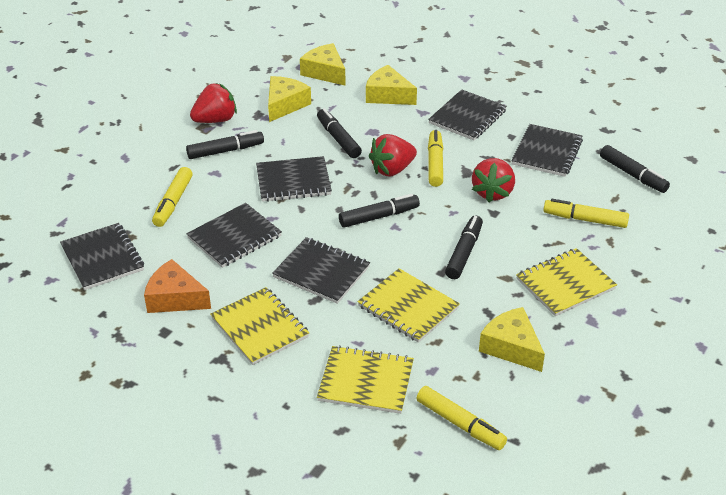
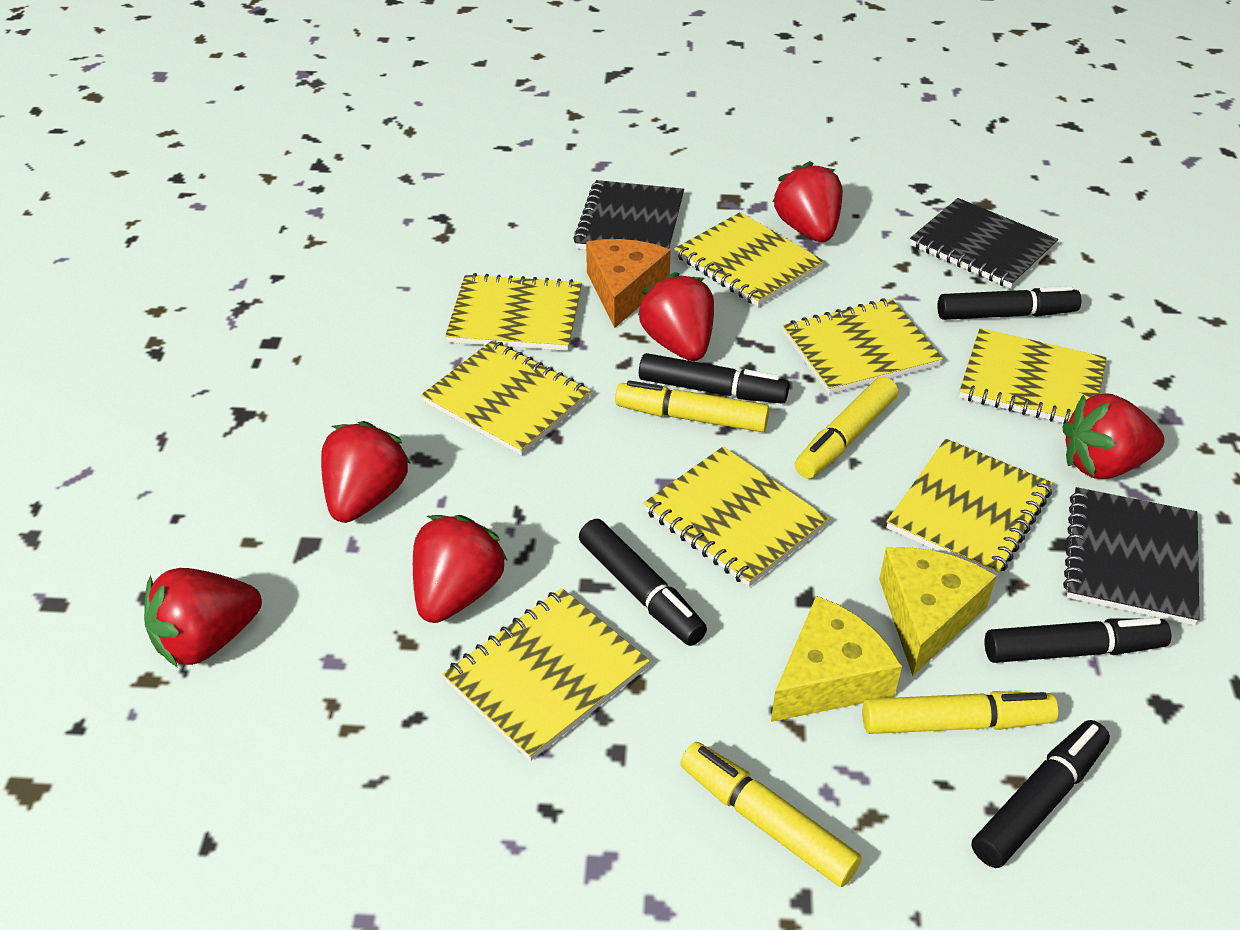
black notebook: [60,223,144,290] [186,203,282,268] [256,156,332,202] [272,237,370,304] [428,89,507,140] [511,124,583,177] = 6 -> [573,180,684,250] [910,198,1058,289] [1063,487,1200,625] = 3
red strawberry: [190,83,237,123] [369,134,417,177] [472,158,515,203] = 3 -> [144,568,262,668] [321,421,411,523] [413,515,508,623] [638,272,714,361] [773,161,843,242] [1063,393,1165,479] = 6
yellow cheese: [268,76,311,122] [300,43,346,86] [366,65,417,105] [479,307,545,372] = 4 -> [771,596,902,722] [879,547,996,676] = 2
yellow notebook: [211,287,309,365] [317,345,414,414] [357,268,460,343] [516,248,617,316] = 4 -> [421,340,591,456] [443,588,650,761] [445,273,582,351] [643,447,829,587] [674,212,824,307] [783,299,943,394] [886,439,1053,577] [959,328,1107,424] = 8

